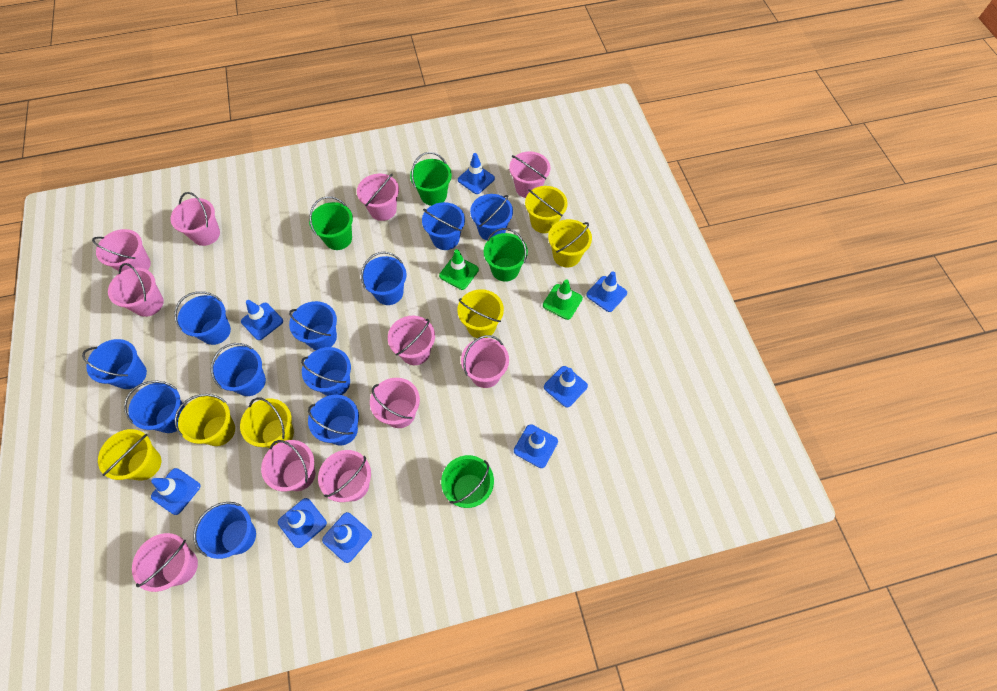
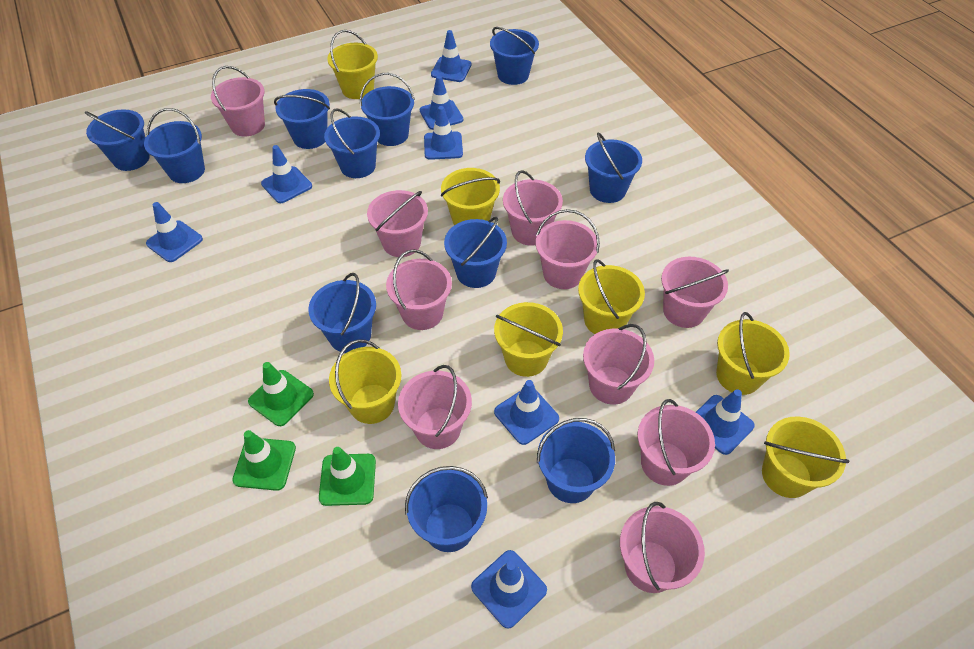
green bucket: [309,196,353,250] [410,152,452,206] [441,455,494,508] [484,228,528,282] = 4 -> none = 0
green traffic cone: [439,249,479,290] [543,279,583,320] = 2 -> [232,430,296,491] [248,362,314,426] [319,447,376,506] = 3
pink bucket: [92,229,151,272] [108,263,164,317] [132,533,198,592] [171,192,220,246] [261,440,315,491] [318,450,371,502] [357,174,399,221] [370,378,420,428] [388,316,435,365] [461,335,509,388] [509,151,550,198] = 11 -> [211,66,265,136] [367,190,428,257] [386,249,452,330] [398,365,472,449] [503,170,563,245] [536,209,600,289] [583,324,654,405] [620,502,705,593] [638,399,715,486] [661,257,729,328] = 10
yellow bucket: [98,429,161,480] [175,394,235,446] [240,397,294,448] [457,289,504,338] [525,186,568,233] [548,219,592,267] = 6 -> [327,30,378,99] [329,339,402,424] [441,168,500,225] [494,302,563,377] [578,259,645,334] [716,312,790,395] [762,417,849,498] = 7

